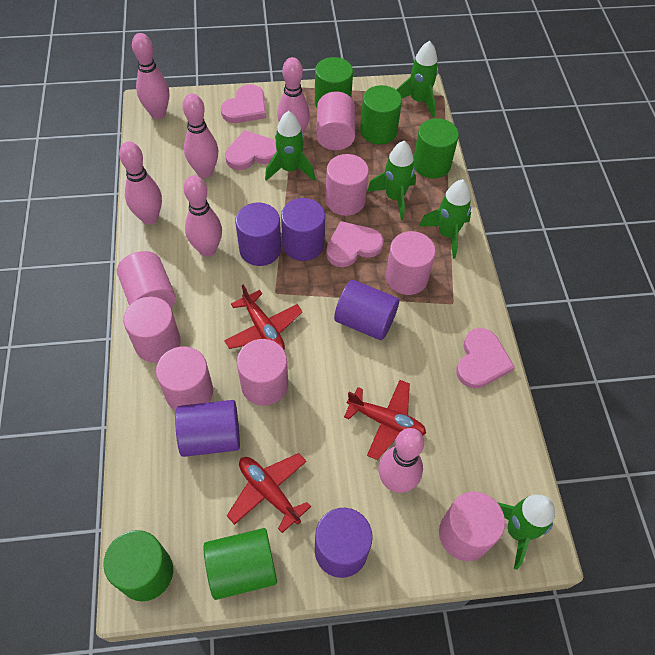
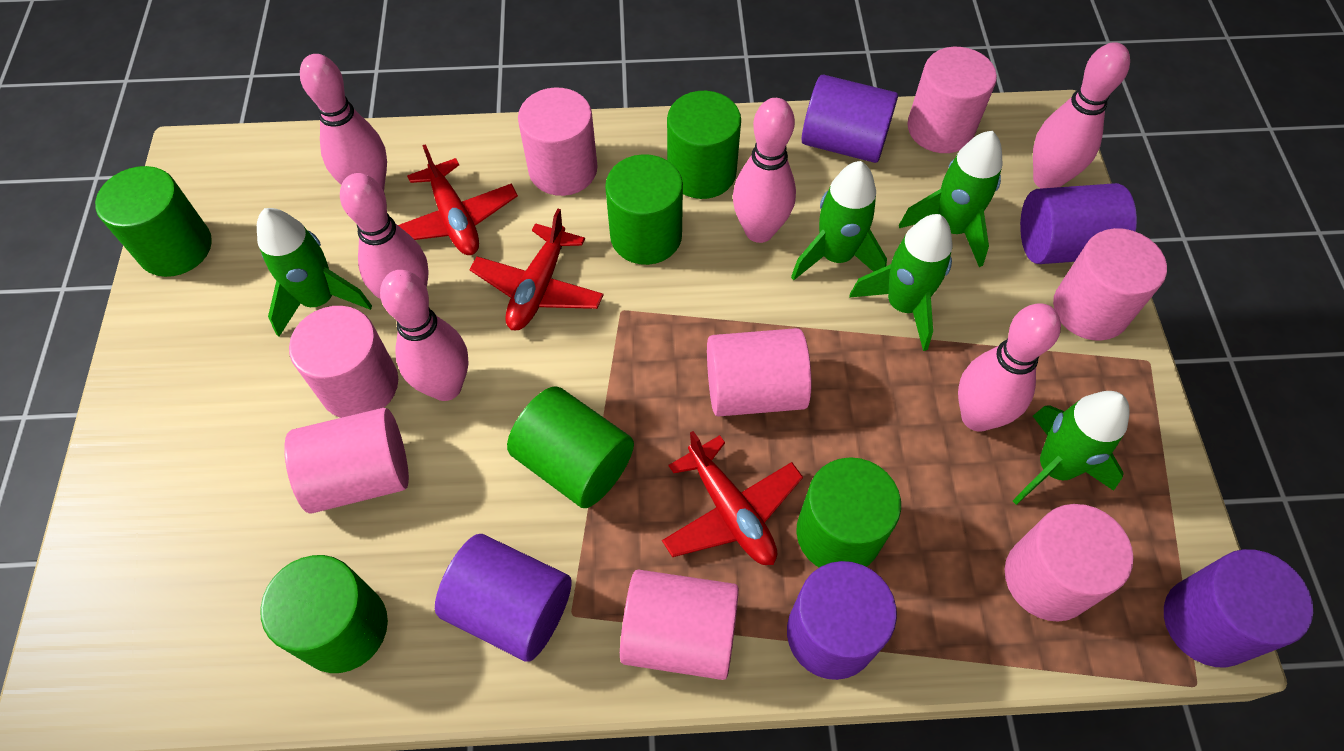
green cylinder: [103,530,173,601] [203,528,277,600] [315,57,353,108] [360,85,402,145] [413,118,459,179] = 5 -> [95,166,212,277] [260,555,388,673] [507,386,634,508] [605,154,683,265] [667,91,741,199] [796,457,901,567] = 6
pink heart: [221,84,266,123] [225,130,277,170] [326,221,384,267] [456,328,515,389] = 4 -> none = 0

